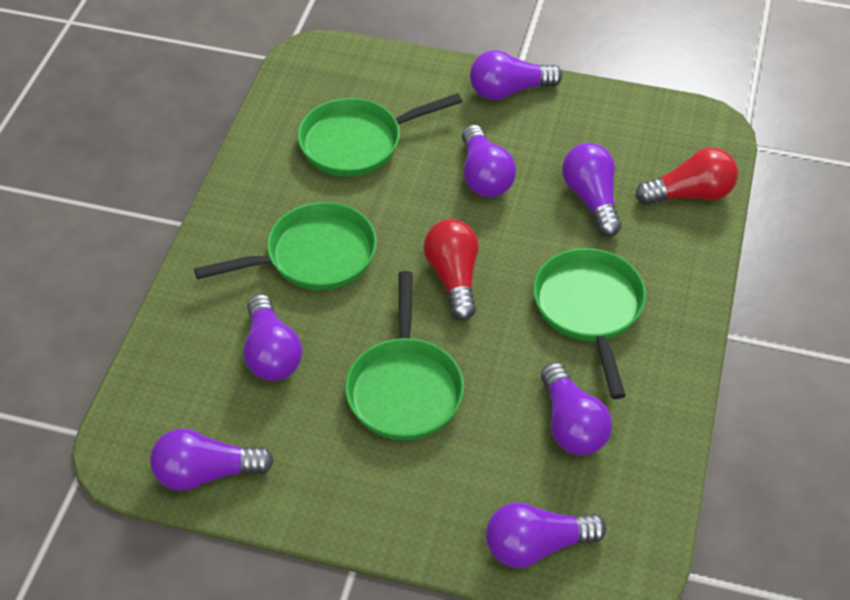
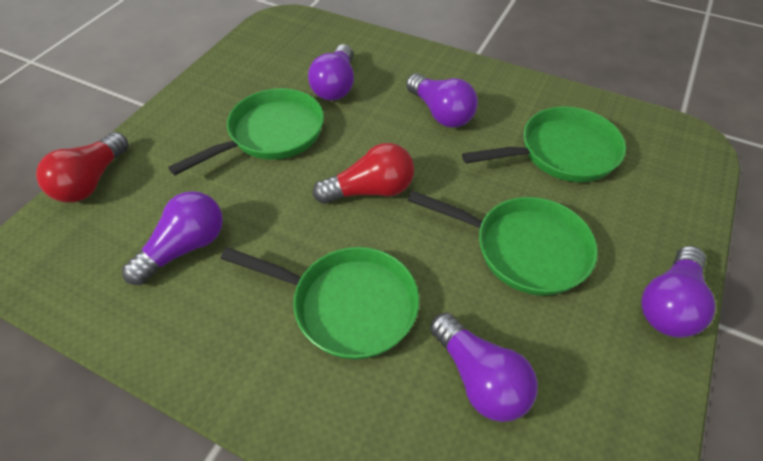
purple light bulb: [150,429,274,491] [243,294,302,381] [462,125,516,197] [470,50,562,100] [486,502,606,568] [541,362,612,455] [562,143,621,237] = 7 -> [122,191,223,285] [308,44,354,101] [406,73,478,128] [430,313,538,422] [641,246,716,338] = 5

